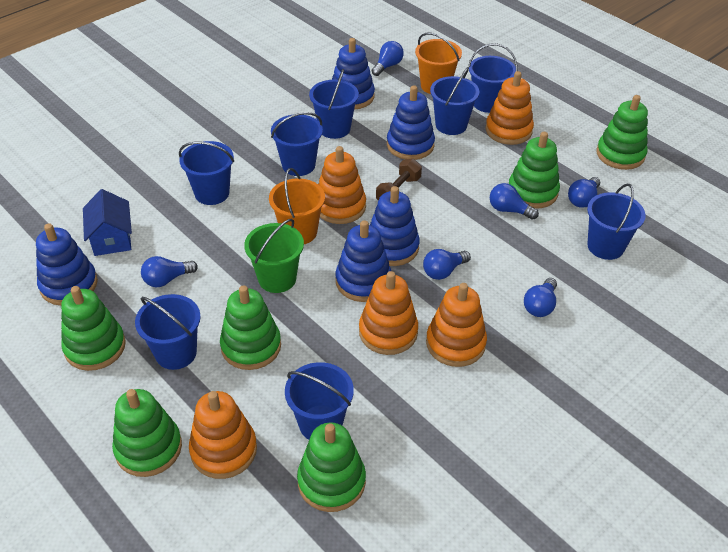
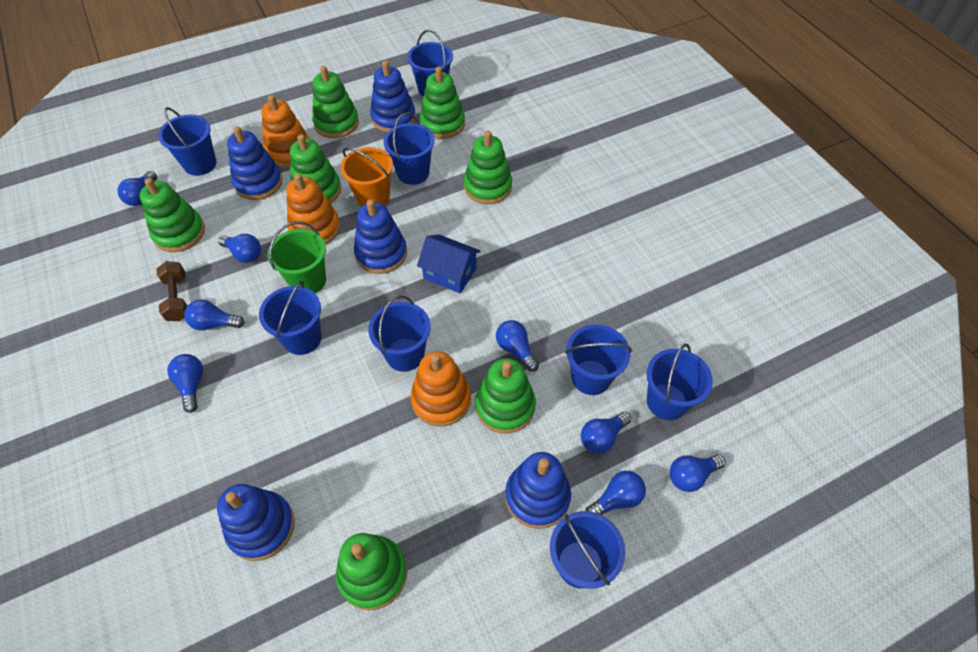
blue light bulb: [141,256,198,287] [372,41,404,76] [423,249,471,280] [490,183,539,220] [524,278,557,317] [568,177,600,208] = 6 -> [118,171,157,206] [167,354,203,413] [184,300,245,330] [218,234,261,263] [496,320,539,372] [581,412,631,454] [586,471,646,515] [670,454,726,492] = 8
green stacking toy: [61,286,126,371] [112,389,182,477] [220,285,281,370] [297,423,366,512] [509,132,560,209] [596,95,648,170] = 6 -> [140,178,205,252] [290,134,341,204] [312,66,359,138] [336,533,407,610] [420,66,465,139] [464,131,512,204] [475,358,536,434] = 7
orange bucket: [269,168,325,244] [415,33,462,94] = 2 -> [340,147,393,207] = 1
orange stacking toy: [189,391,257,479] [318,146,366,224] [359,271,418,355] [426,283,487,367] [486,71,534,145] = 5 -> [261,95,310,168] [287,173,340,245] [411,351,471,427] = 3

